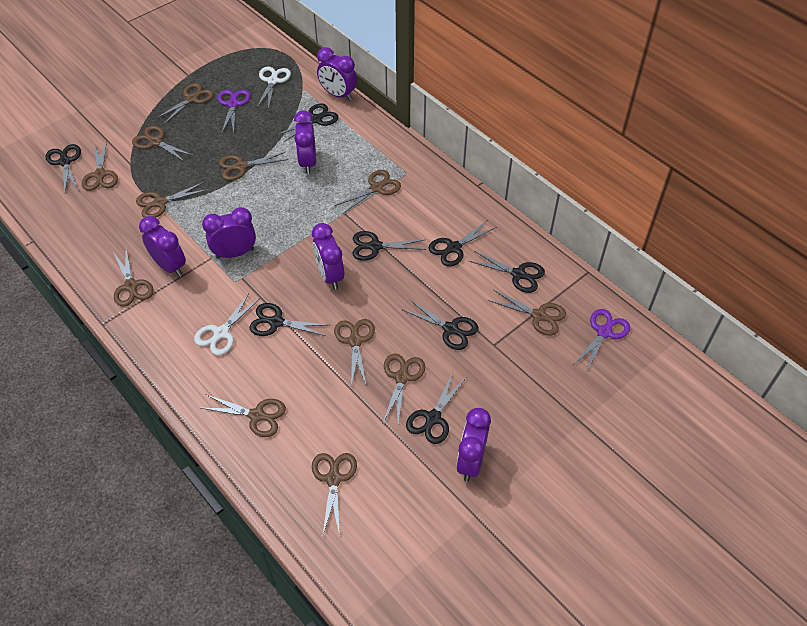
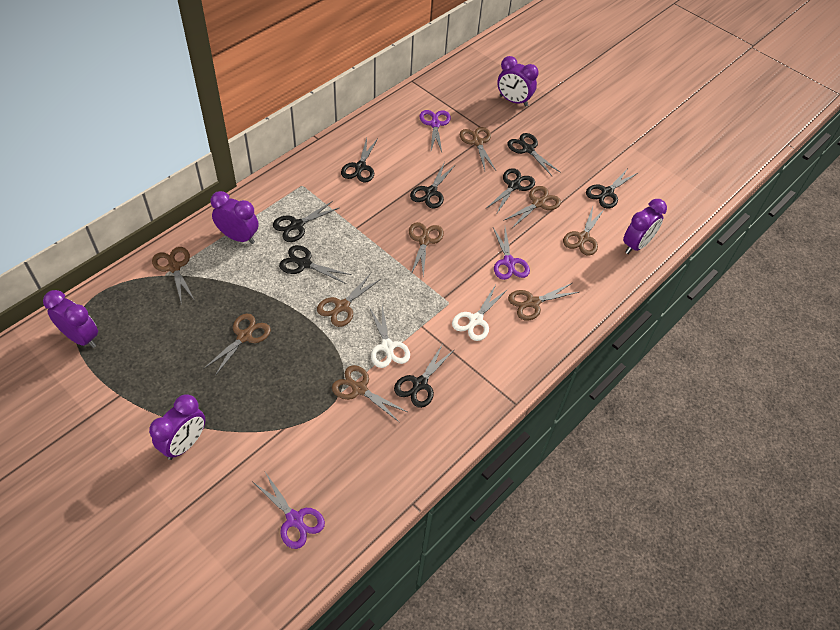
brown scissors: [82,141,118,191] [113,249,153,307] [132,126,194,163] [136,182,208,218] [155,83,214,124] [201,395,286,437] [219,152,288,181] [312,453,357,536] [334,319,375,386] [335,170,401,214] [383,354,425,424] [487,289,566,336] = 12 -> [152,247,195,305] [203,314,271,377] [317,273,381,327] [332,365,407,422] [409,222,444,277] [460,127,496,171] [503,186,561,228] [508,283,579,321] [563,207,604,256] = 9
purple clock: [139,216,186,277] [202,207,256,259] [294,110,316,174] [312,223,344,290] [317,47,357,101] [456,408,491,481] = 6 -> [43,290,98,348] [149,394,205,460] [211,191,259,244] [497,56,539,107] [623,199,667,254] = 5
purple scissors: [218,90,251,132] [573,309,630,372] = 2 -> [253,472,325,549] [420,110,451,152] [493,227,530,280] = 3

